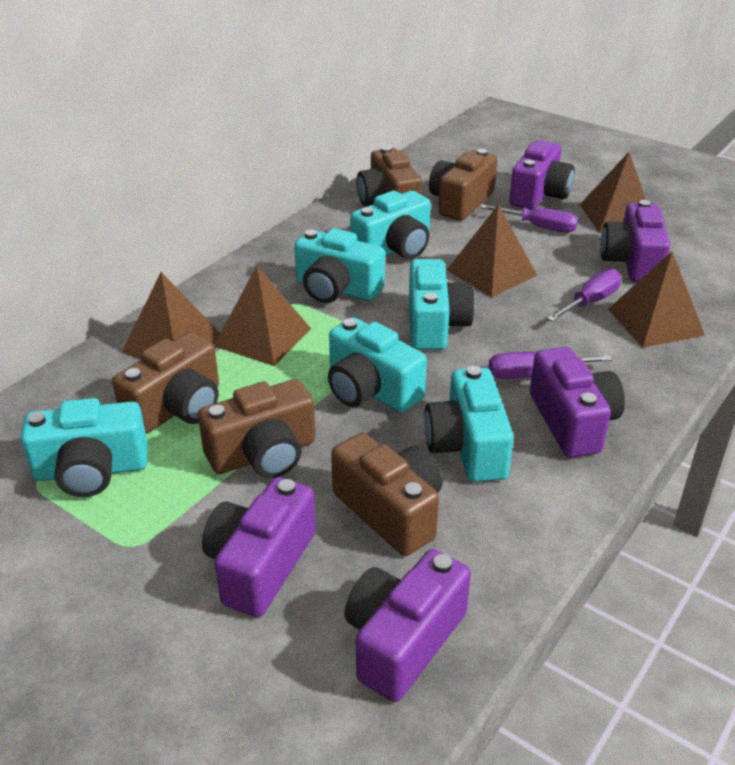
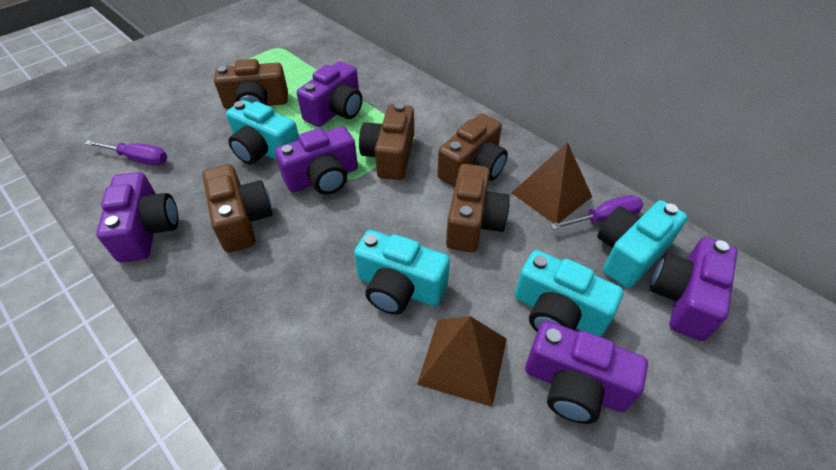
brown pyramid: [122,272,220,359] [214,266,311,366] [447,204,537,298] [580,152,646,233] [608,251,705,348] = 5 -> [417,316,507,407] [512,142,592,223] = 2
purple screwdriver: [480,204,578,233] [489,352,612,379] [547,269,621,322] = 3 -> [85,140,167,166] [550,195,643,230] = 2
turquoise camera: [21,398,148,497] [294,228,385,303] [328,317,427,413] [350,191,431,259] [409,259,475,350] [424,366,514,482] = 6 -> [226,100,299,164] [354,230,450,315] [515,250,624,337] [598,200,687,288] = 4

